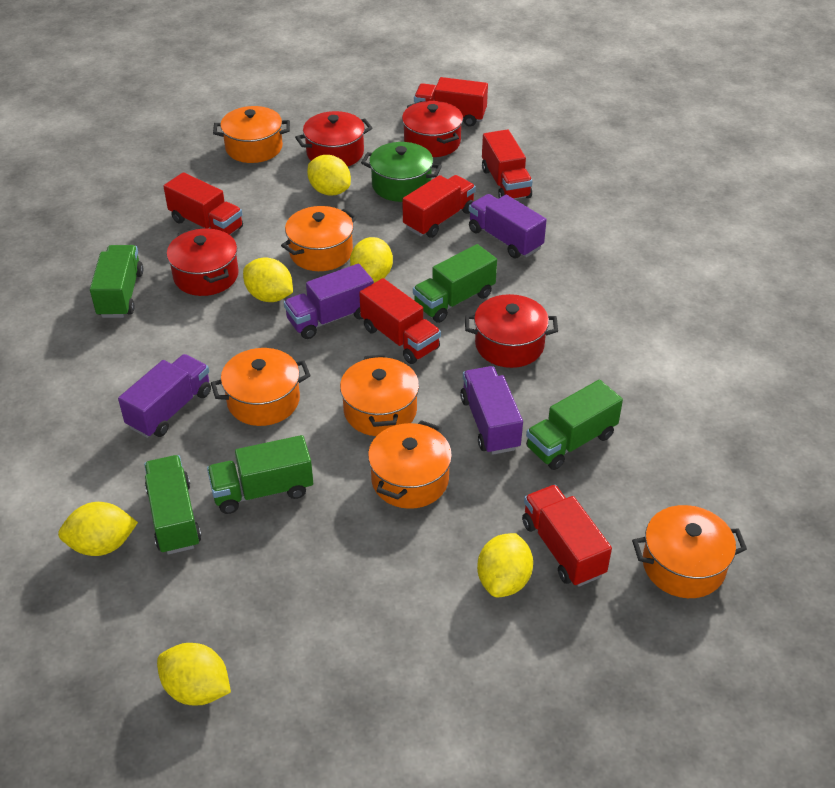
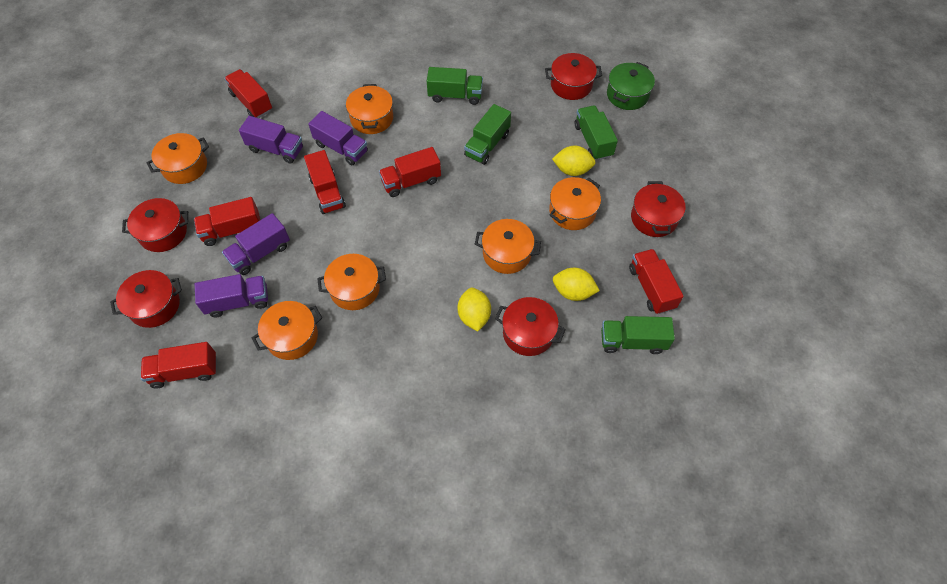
green truck: [90,245,143,318] [144,455,201,555] [207,435,313,514] [413,244,497,323] [526,380,623,470] = 5 -> [427,67,483,105] [464,104,511,165] [575,105,618,160] [601,316,675,354] = 4
red pot: [167,228,239,296] [295,111,372,167] [402,101,463,157] [465,294,558,368] = 4 -> [110,270,182,328] [122,198,188,252] [495,297,566,356] [545,53,602,100] [631,181,686,237] = 5
yellow lemon: [58,502,138,556] [157,643,231,705] [243,257,293,302] [307,155,351,196] [350,237,393,283] [477,533,533,597] = 6 -> [458,288,491,331] [552,146,596,176] [553,268,600,301] = 3

